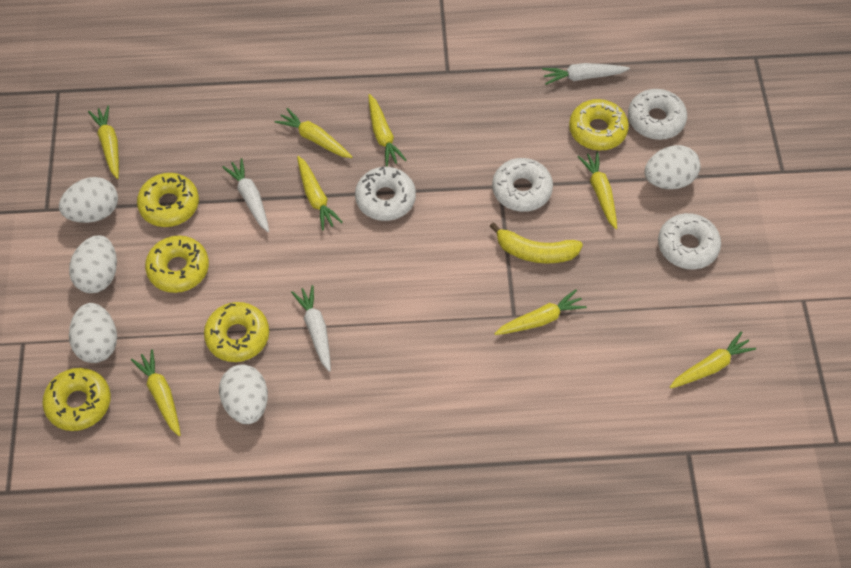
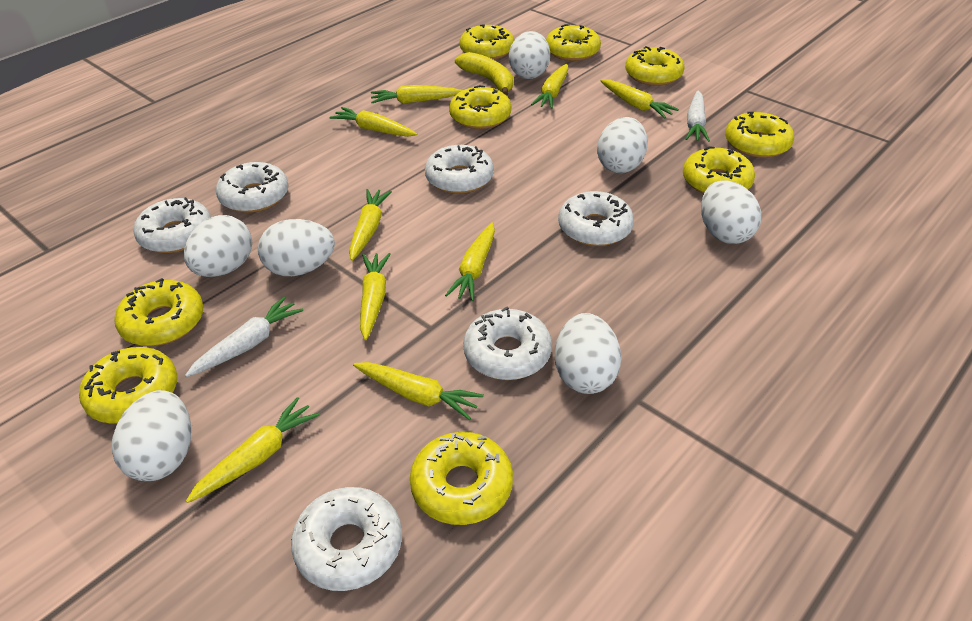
white carrot: [222,158,269,232] [291,285,331,372] [542,63,630,85] = 3 -> [185,296,303,377] [686,90,710,142] = 2
white donut: [355,166,416,221] [492,158,553,212] [628,89,687,140] [658,213,721,269] = 4 -> [133,197,211,253] [216,162,289,213] [291,487,402,591] [425,145,494,194] [463,307,552,380] [558,191,634,246] = 6
white egg: [59,177,118,223] [69,235,117,293] [69,303,117,363] [219,365,268,424] [644,145,700,189] = 5 -> [112,390,191,481] [184,215,252,277] [258,219,335,276] [509,31,550,79] [555,313,621,394] [597,117,648,173] [701,180,761,244] = 7
yellow carrot: [88,105,119,179] [131,349,181,436] [275,108,352,158] [297,156,343,231] [368,94,407,167] [494,289,587,335] [578,152,617,229] [670,331,756,389] = 8 -> [186,397,320,503] [330,107,417,137] [349,189,392,261] [353,362,484,420] [360,253,391,340] [371,85,462,104] [445,222,495,301] [531,63,569,109] [600,79,679,119] = 9
yellow donut: [42,368,111,431] [137,173,199,227] [145,236,209,293] [204,302,269,362] [569,99,629,150] = 5 -> [79,347,177,424] [114,278,203,346] [410,432,513,525] [449,85,511,129] [460,24,514,60] [546,24,601,61] [625,46,685,86] [683,146,755,194] [725,112,794,158] = 9

